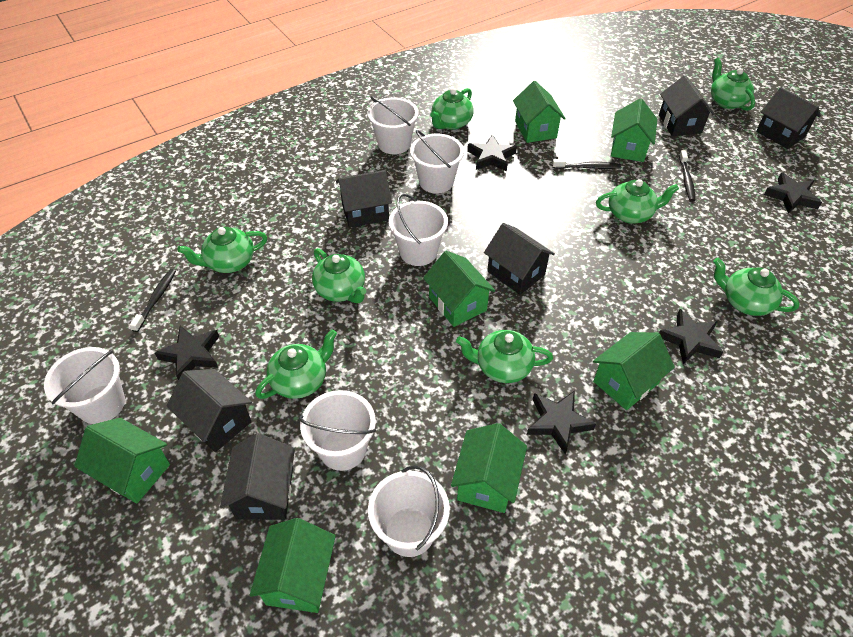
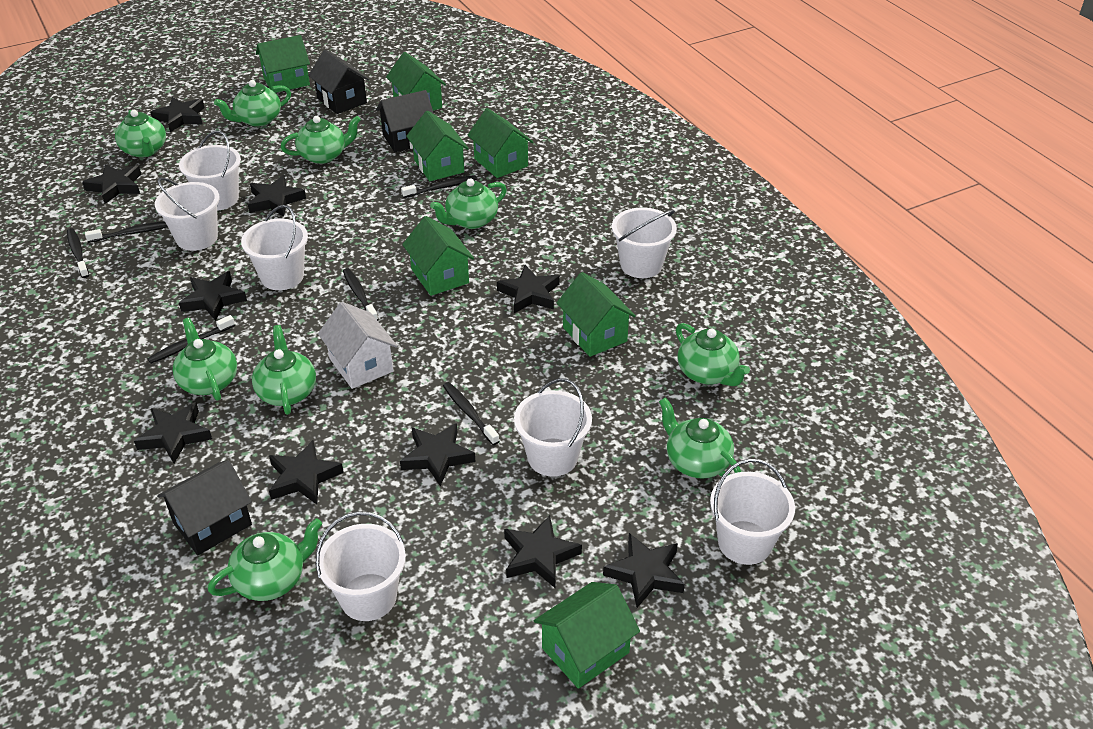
black house: [167,369,252,452] [220,433,295,520] [336,170,392,228] [484,223,555,295] [659,75,715,136] [756,87,821,149] = 6 -> [157,460,252,555] [308,49,369,114] [376,90,434,152] = 3
black star: [155,325,219,380] [467,134,517,172] [527,391,596,454] [659,309,723,364] [764,172,822,214] = 5 -> [82,164,141,204] [134,402,212,463] [150,97,205,132] [179,271,247,321] [248,175,306,217] [269,440,344,504] [400,423,475,487] [497,265,560,313] [504,515,582,589] [603,533,685,608] = 10
black toothbrush: [129,269,176,332] [552,159,621,169] [679,150,695,202] = 3 -> [67,228,89,278] [85,221,168,243] [147,315,235,364] [343,268,378,321] [401,175,477,198] [443,382,499,445] = 6
green teapot: [177,227,267,273] [255,329,337,399] [312,248,366,303] [430,88,473,130] [456,330,553,383] [596,179,679,223] [711,58,755,111] [713,258,799,316] = 8 -> [115,110,166,157] [173,318,237,401] [208,518,322,601] [214,80,291,127] [252,325,316,415] [281,116,361,164] [430,178,507,229] [659,397,741,478] [676,323,750,386] = 9
white bucket: [44,347,125,424] [299,390,376,471] [368,96,419,154] [368,465,450,557] [389,194,448,266] [410,130,464,194] = 6 -> [155,177,219,251] [179,130,241,210] [241,205,308,290] [316,512,406,621] [514,378,592,477] [612,207,677,278] [710,459,795,565] = 7
white house: none = 0 -> [318,302,397,389] = 1

